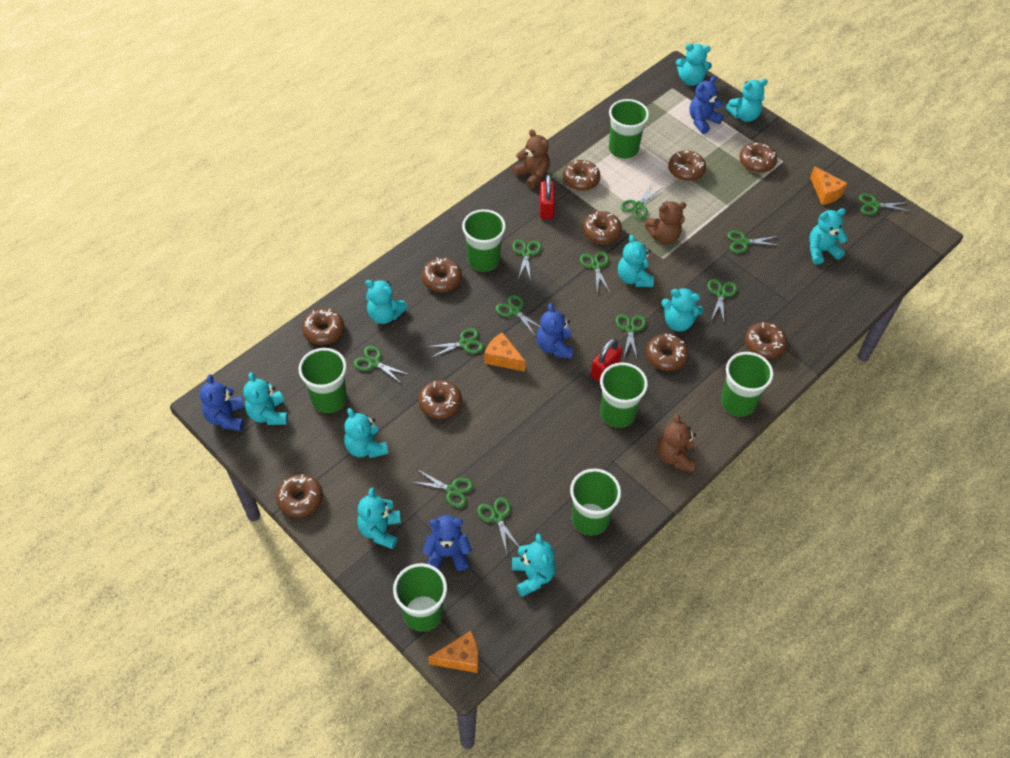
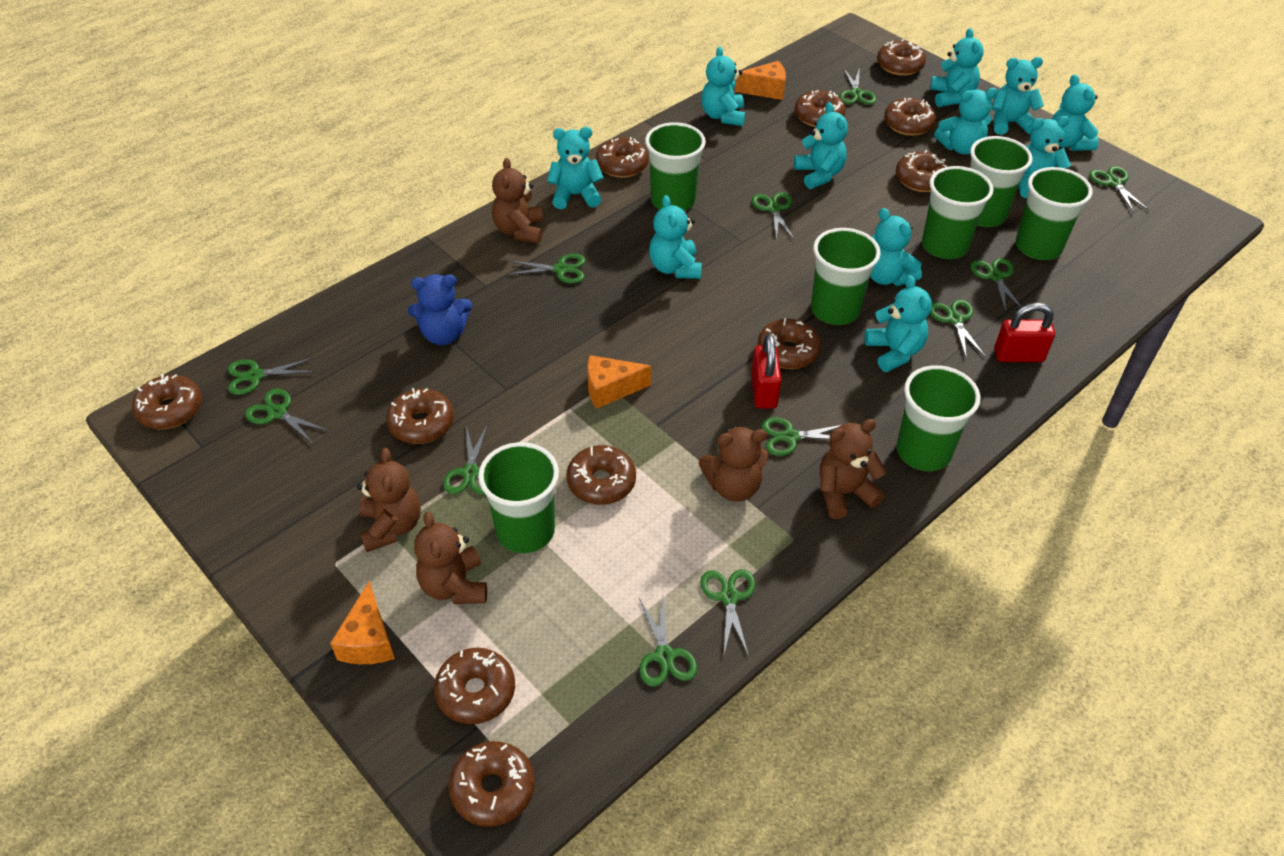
blue teddy bear: [200,374,244,431] [423,515,472,571] [536,303,573,359] [689,76,724,134] = 4 -> [408,274,472,345] = 1
brown donut: [276,474,323,517] [302,308,344,345] [418,380,462,419] [422,258,462,292] [563,160,601,191] [583,211,622,244] [646,334,689,371] [668,151,706,181] [739,142,777,173] [745,322,788,359] = 10 -> [132,374,202,429] [386,388,454,444] [434,648,515,724] [449,741,535,827] [566,445,636,505] [596,137,649,178] [758,318,821,369] [795,90,846,127] [877,39,926,76] [884,98,936,136] [896,150,949,192] = 11
brown teddy bear: [512,129,550,189] [645,201,686,244] [657,414,696,472] = 3 -> [357,448,421,552] [414,512,487,604] [492,158,543,243] [699,426,769,501] [820,419,886,519] = 5
turquoise teddy bear: [243,372,288,425] [344,408,388,458] [357,488,401,549] [365,280,408,324] [512,533,556,597] [618,235,654,287] [661,288,703,332] [676,44,712,86] [726,79,768,122] [809,208,848,264] = 10 -> [547,127,604,209] [649,195,702,279] [701,46,745,126] [794,102,848,189] [864,275,932,372] [870,208,922,286] [930,28,984,107] [934,88,997,155] [991,57,1044,135] [1019,116,1071,198] [1052,74,1099,151] = 11

